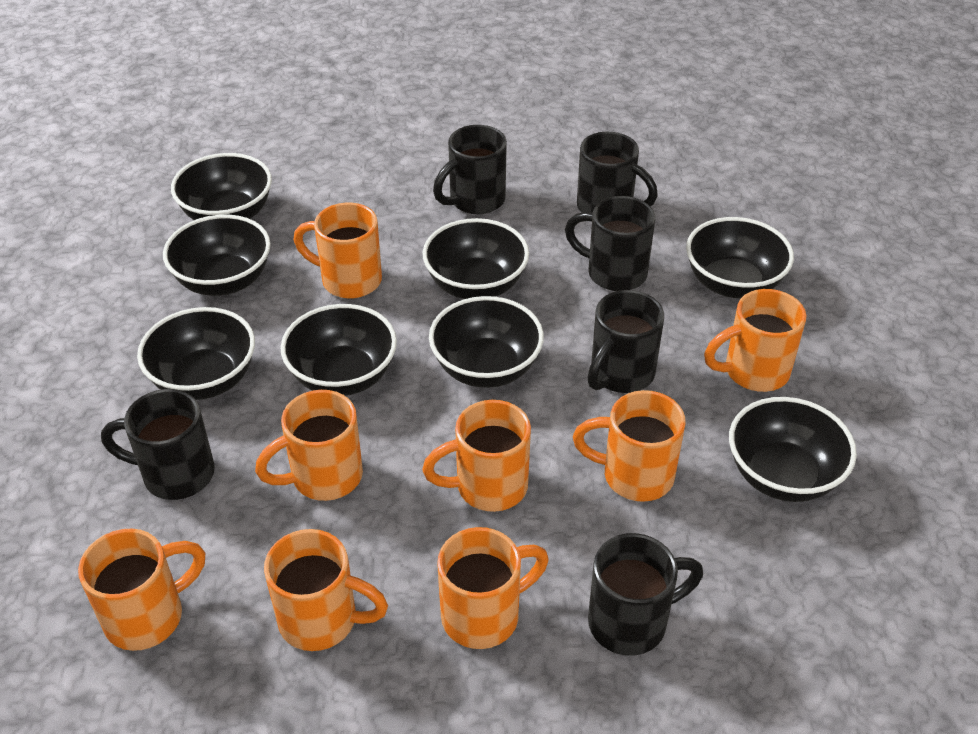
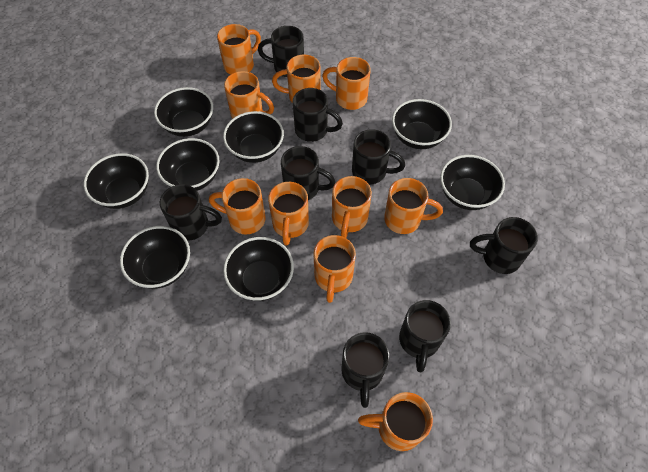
black mug: [101,389,215,500] [433,125,507,214] [565,196,655,291] [577,132,658,213] [587,290,664,393] [588,533,703,656] = 6 -> [160,184,222,241] [258,26,304,77] [281,146,335,200] [293,88,343,142] [341,332,389,408] [352,129,405,184] [399,300,451,372] [470,217,538,274] = 8
orange mug: [78,529,205,651] [255,390,363,501] [264,529,388,651] [293,203,382,298] [422,400,531,512] [437,527,549,649] [573,390,686,502] [704,289,806,392] = 8 -> [209,178,266,234] [217,24,261,75] [224,71,274,119] [268,182,309,245] [272,55,321,103] [314,235,356,303] [322,57,371,110] [332,176,372,238] [358,392,433,451] [384,178,443,234] = 10

